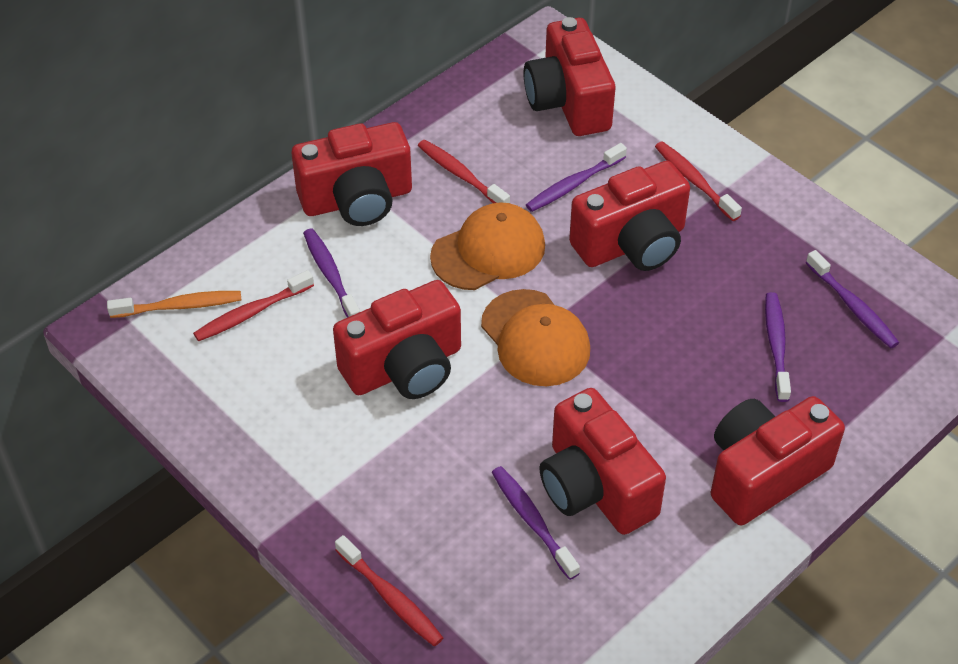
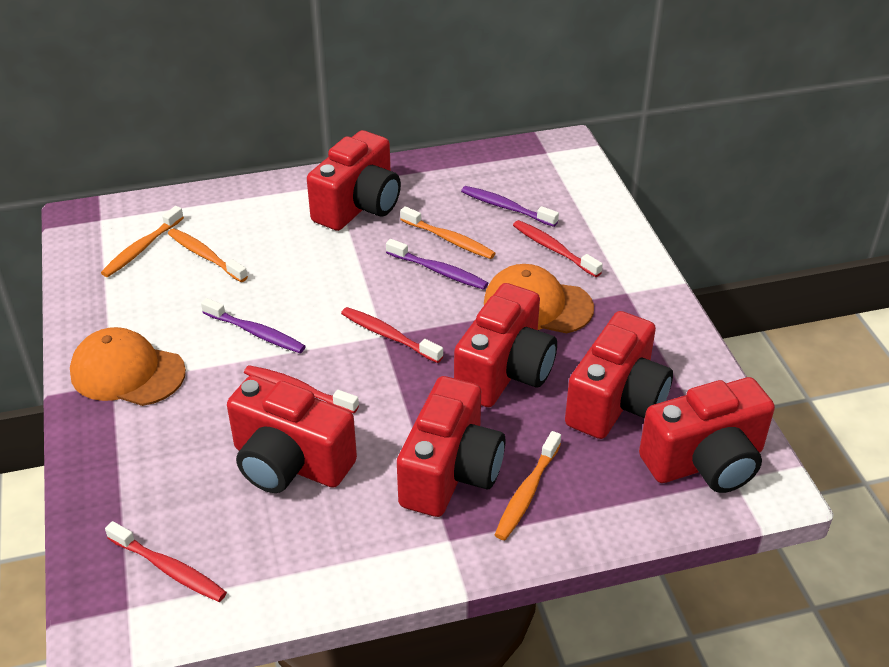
orange toothbrush: [107,291,241,318] = 1 -> [101,206,184,277] [168,228,248,282] [400,206,496,259] [495,431,561,540] = 4
purple toothbrush: [303,229,360,318] [492,466,580,580] [526,143,627,212] [765,292,791,402] [806,250,899,348] = 5 -> [201,298,306,353] [386,239,488,290] [461,186,559,227] = 3

